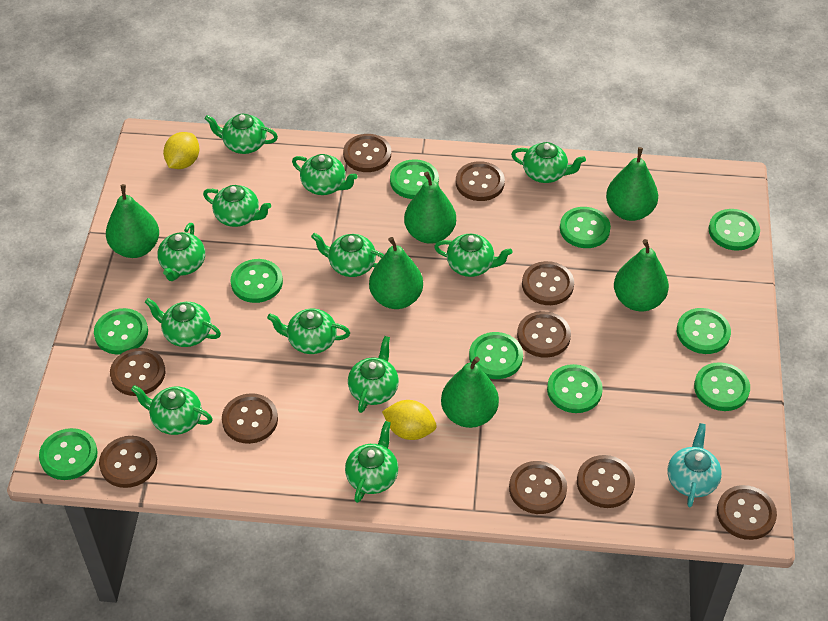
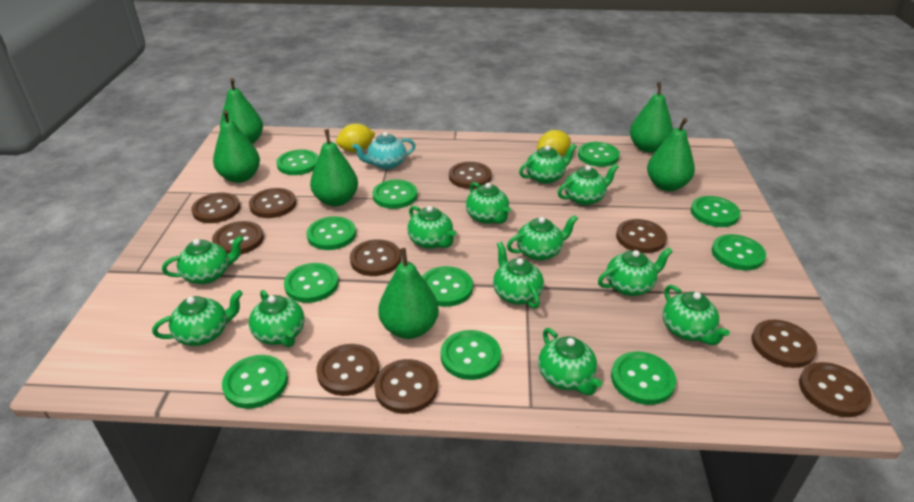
green button: [39,428,98,480] [94,308,148,355] [231,259,283,303] [390,159,439,199] [469,332,523,379] [547,364,603,413] [560,207,611,248] [677,308,731,354] [694,362,750,411] [709,209,760,251] = 10 -> [222,355,288,409] [276,149,318,175] [284,263,339,303] [307,216,356,250] [373,180,418,209] [422,266,473,307] [441,330,501,380] [578,142,620,167] [611,352,676,405] [691,196,740,227] [712,234,766,270] = 11

